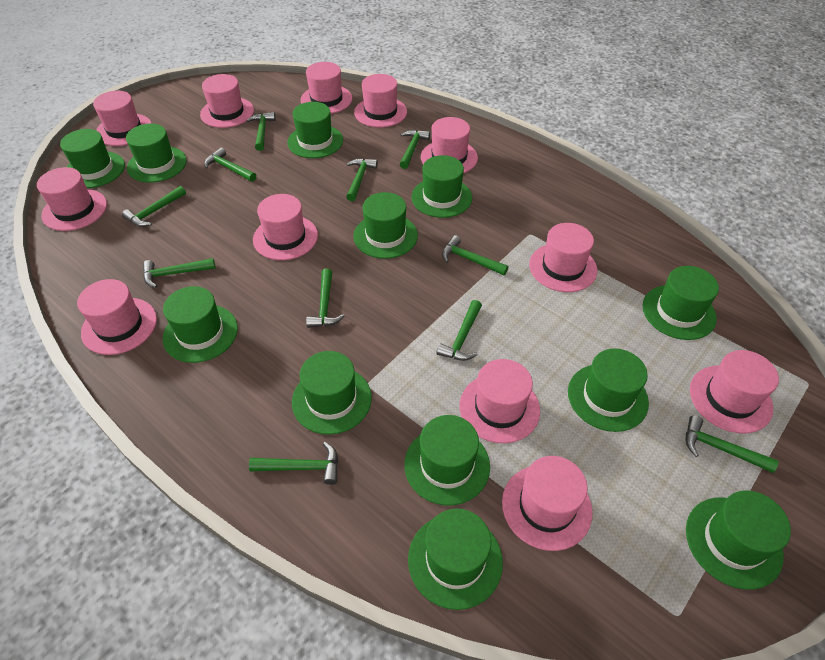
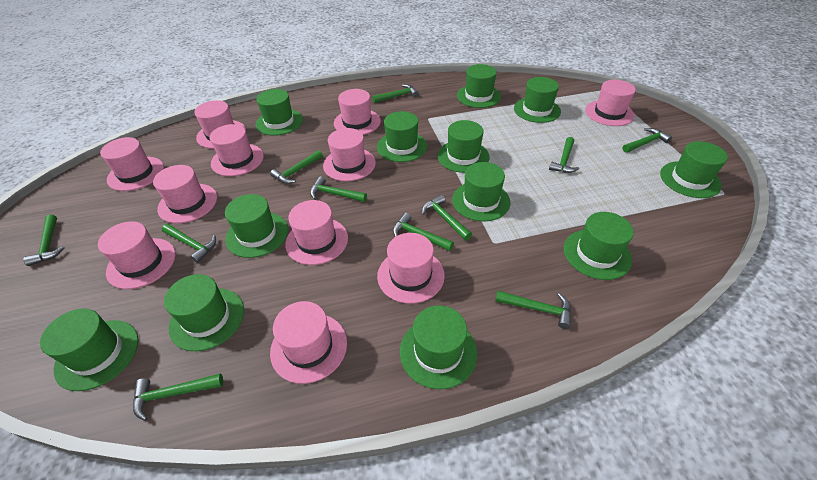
pink hat: [37,167,107,231] [77,279,157,355] [93,91,152,146] [200,74,254,128] [253,194,318,260] [300,62,352,114] [354,74,407,127] [421,117,478,173] [460,359,540,443] [502,456,593,551] [529,223,597,292] [690,350,779,433] = 12 -> [98,221,176,289] [100,137,164,191] [153,165,217,223] [194,100,246,149] [209,124,264,176] [270,301,347,384] [285,200,348,265] [323,128,376,181] [334,89,381,135] [377,233,445,304] [585,80,636,126] = 11

